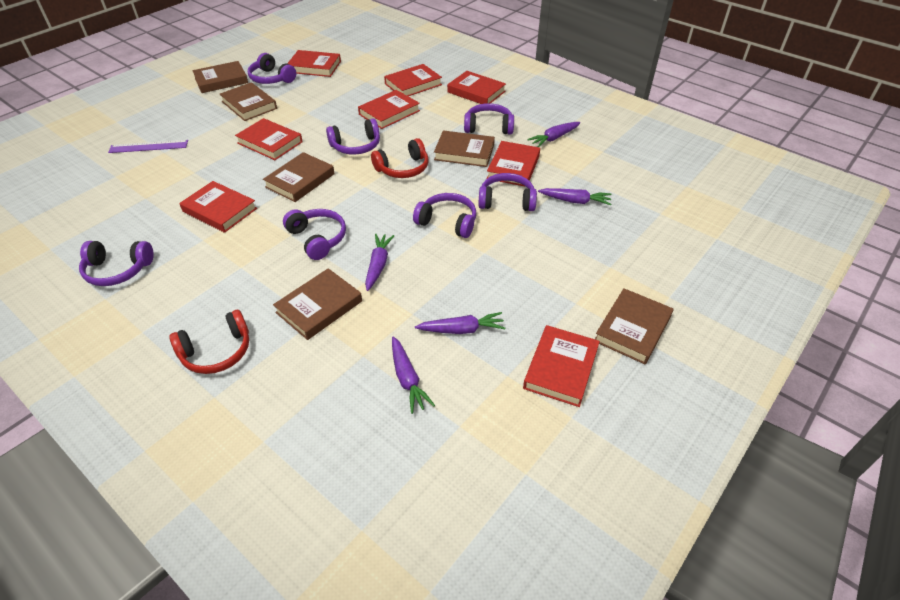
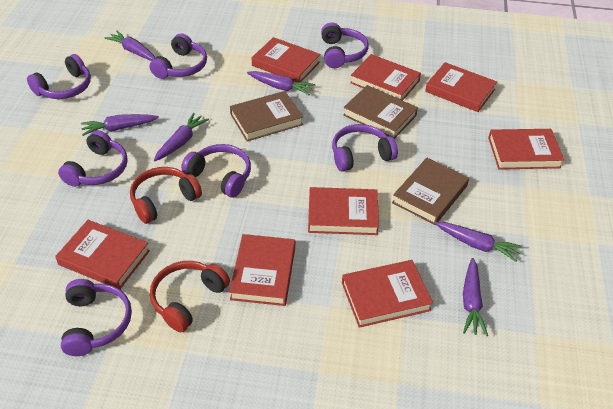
brown book: [192,61,248,93] [220,82,277,121] [263,152,335,202] [273,268,362,340] [434,130,495,167] [595,288,674,364] = 6 -> [230,91,303,141] [343,85,418,139] [392,158,469,225] = 3
purple carrot: [365,234,394,291] [392,336,435,414] [415,312,505,334] [527,122,580,147] [538,188,611,206] = 5 -> [81,114,159,136] [105,31,155,61] [154,113,209,161] [247,71,315,95] [435,222,522,262] [463,258,488,336] = 6
purple ruler: [108,140,188,153] = 1 -> none = 0

